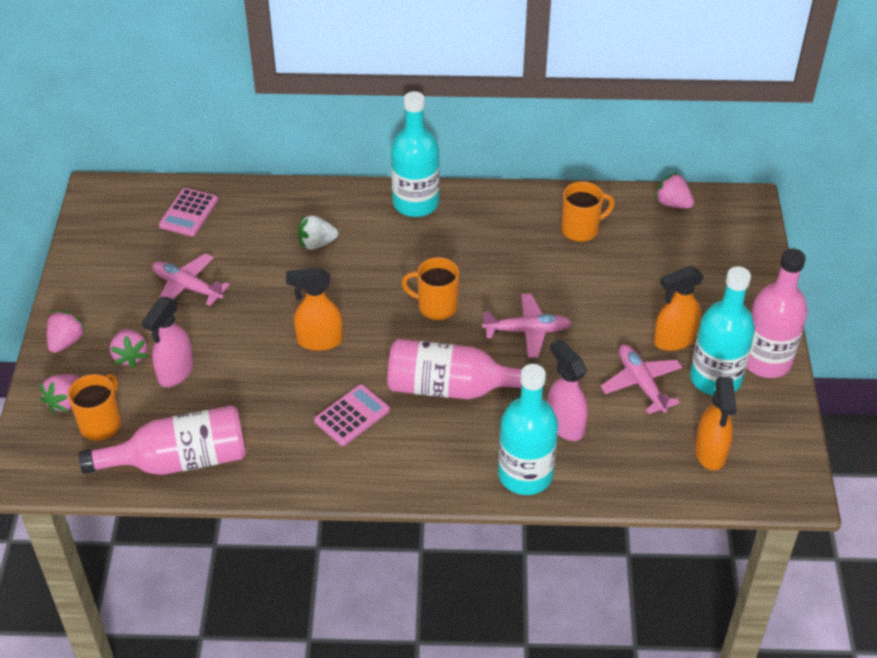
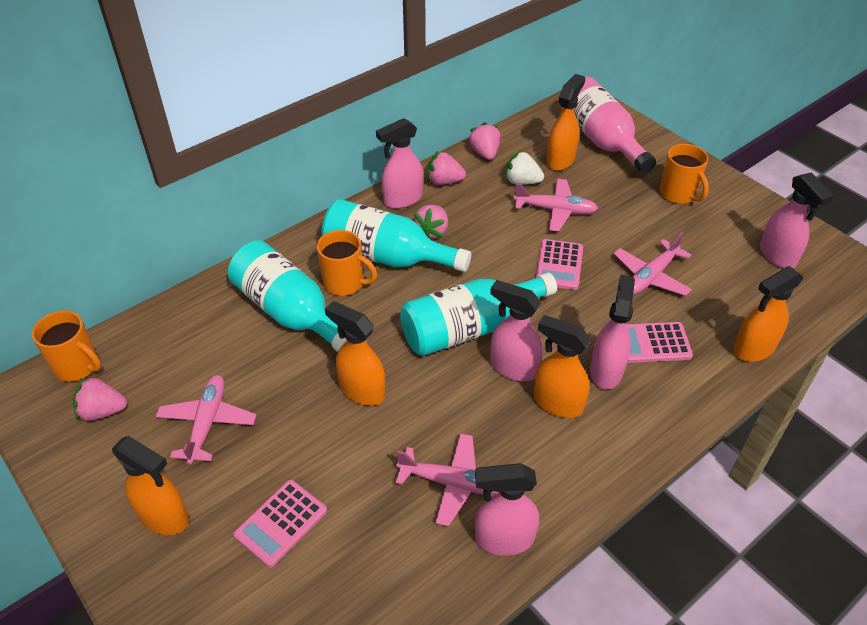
orange spray bottle: [286,268,343,351] [654,266,704,351] [695,377,737,470] = 3 -> [112,436,189,535] [325,301,385,406] [534,315,591,418] [546,74,585,171] [733,266,804,362] = 5
pink bottle: [79,406,246,475] [387,339,522,399] [746,248,808,378] = 3 -> [561,77,656,173] = 1
pink calculator: [159,188,218,236] [314,384,390,446] = 2 -> [234,480,327,567] [536,239,583,290] [626,322,693,363] = 3
pink plane: [152,253,230,306] [482,294,572,358] [600,345,683,414] = 3 -> [156,375,256,465] [395,433,498,527] [514,179,598,232] [614,232,692,296] = 4
pink spray bottle: [142,297,194,387] [547,339,588,441] = 2 -> [376,118,423,209] [475,463,539,556] [490,280,542,381] [590,275,635,390] [760,172,834,269] = 5

